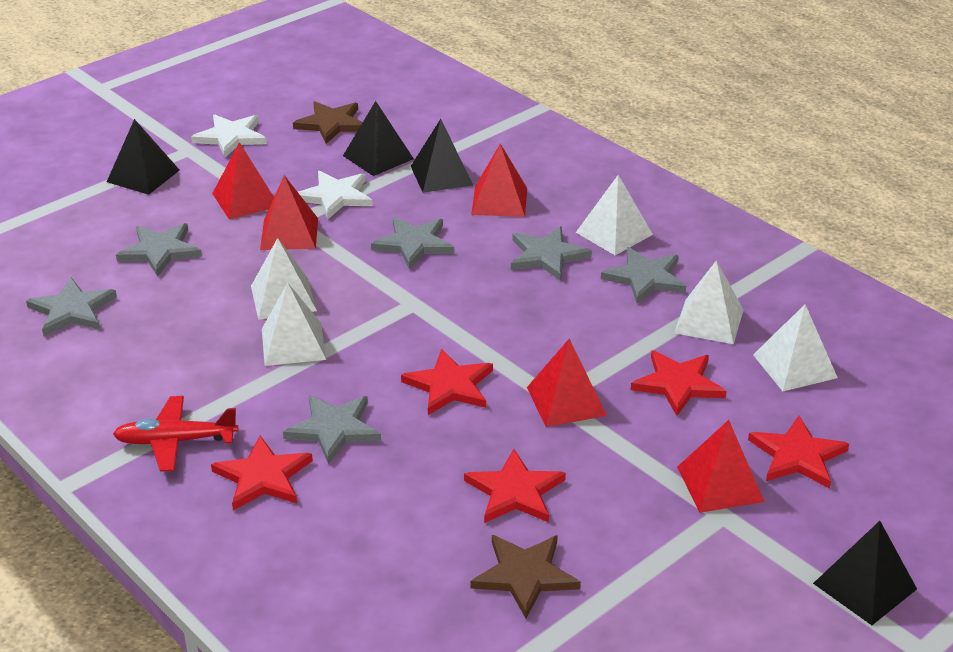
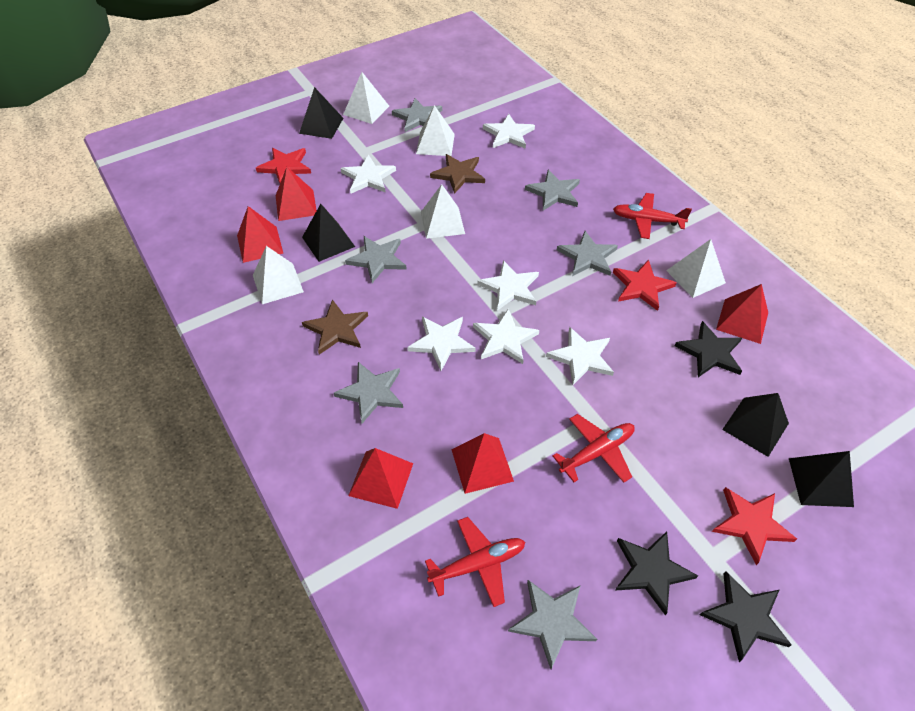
black star: none = 0 -> [615,531,698,615] [675,321,742,377] [700,571,792,662] = 3
red plane: [113,396,238,472] = 1 -> [425,517,525,607] [553,414,635,483] [613,193,692,239] = 3
red star: [211,436,313,510] [401,349,493,415] [464,449,566,523] [631,350,726,416] [748,416,849,489] = 5 -> [256,148,311,183] [613,260,677,311] [712,487,797,565] = 3
white star: [191,114,267,157] [298,171,373,219] = 2 -> [340,155,396,193] [407,317,476,371] [473,308,539,364] [477,260,539,311] [483,114,535,149] [546,327,614,385] = 6

